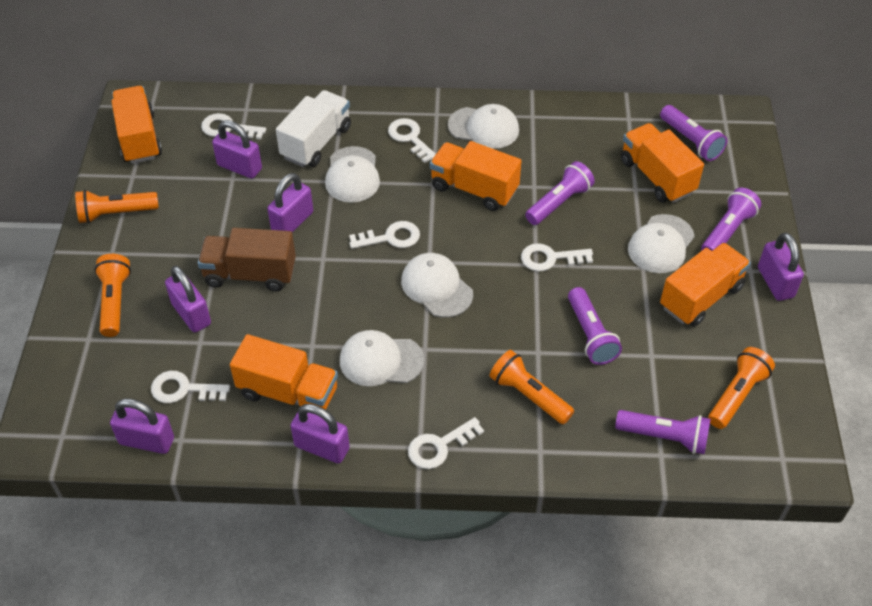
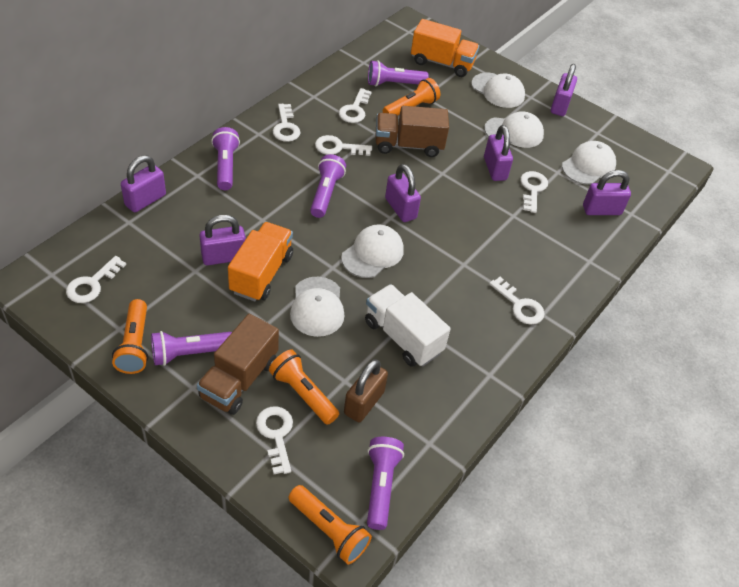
brown padlock: none = 0 -> [344,359,388,422] = 1
brown truck: [198,228,296,291] = 1 -> [197,314,279,415] [376,106,449,157] = 2
orange truck: [111,86,162,164] [230,334,338,410] [430,141,521,211] [621,123,704,203] [660,243,751,327] = 5 -> [228,222,293,302] [411,19,479,77] = 2
white key: [151,371,230,403] [201,113,266,139] [349,221,420,249] [388,118,436,163] [408,417,484,469] [521,243,593,272] = 6 -> [66,256,126,303] [256,406,293,474] [273,104,301,142] [315,135,372,156] [339,88,372,123] [489,277,545,325] [520,171,548,213] = 7

